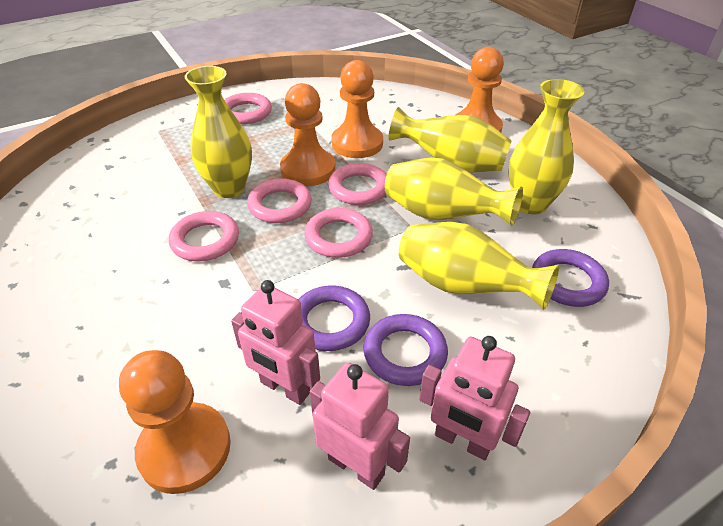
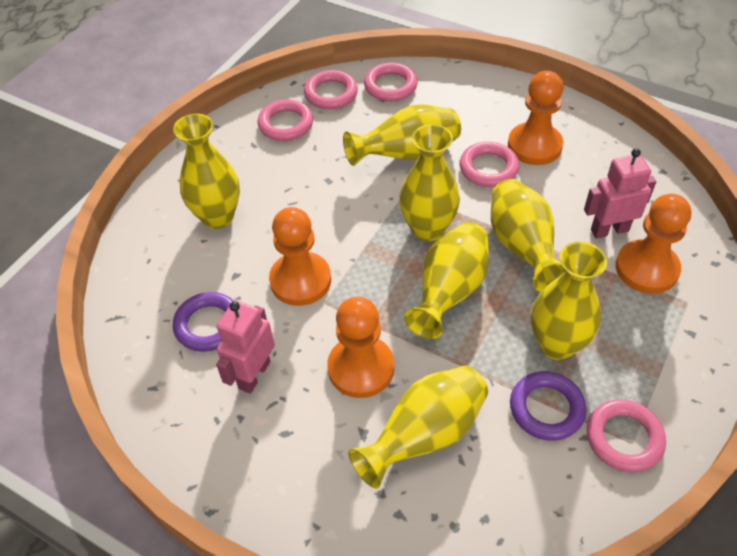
pink robot: [231,280,320,405] [310,362,410,490] [419,336,530,460] = 3 -> [216,300,275,394] [584,148,656,239] = 2
purple ring: [298,286,370,351] [363,314,448,386] [532,249,609,307] = 3 -> [173,292,234,352] [510,371,586,441] = 2
yellow vase: [184,66,252,198] [385,158,523,226] [388,107,512,173] [399,222,559,310] [508,79,584,215] = 5 -> [173,114,240,229] [343,104,461,166] [348,366,488,489] [399,124,460,241] [404,222,489,339] [491,179,565,292] [531,242,607,360] = 7

